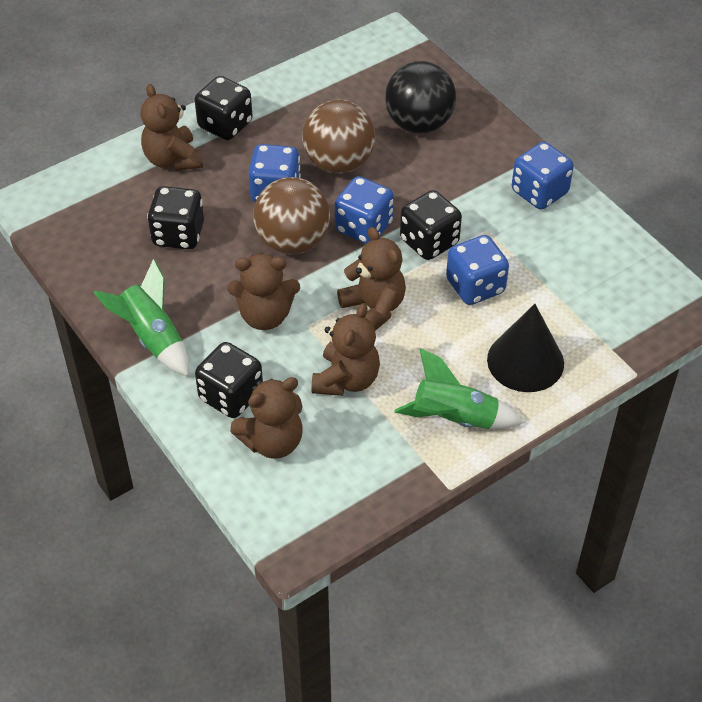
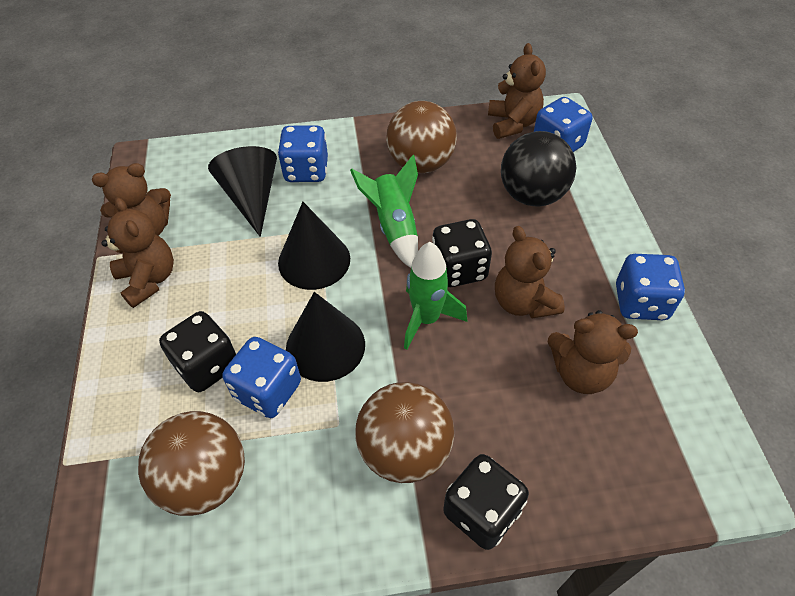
black cone: [487,304,564,392] = 1 -> [208,146,277,237] [278,202,350,290] [286,292,365,382] = 3
black dice: [147,186,204,250] [195,76,253,140] [195,342,263,418] [400,190,462,260] = 4 -> [159,311,237,392] [432,219,492,287] [443,454,529,550] = 3
brown ball: [253,177,330,254] [302,100,375,174] = 2 -> [138,411,245,516] [355,382,454,483] [386,101,457,173] = 3

